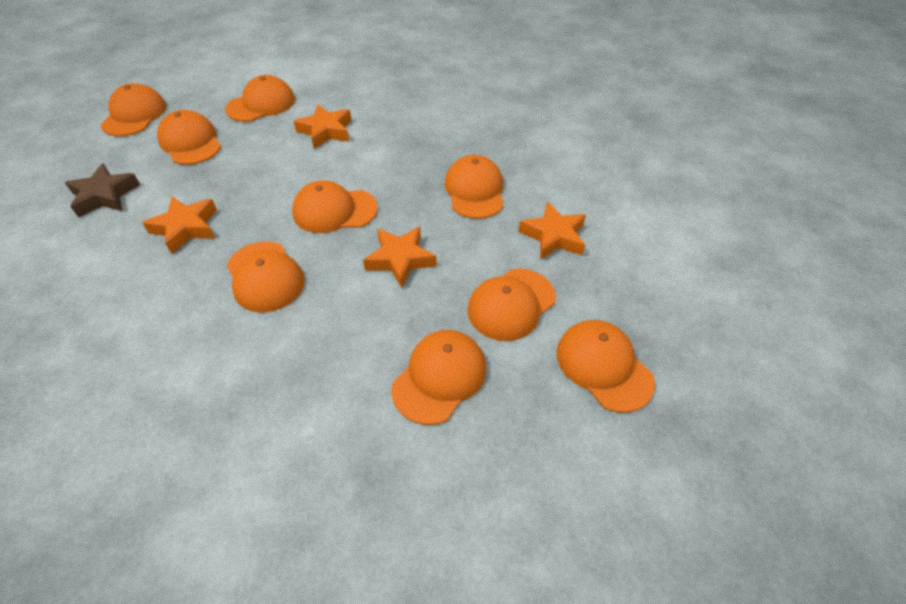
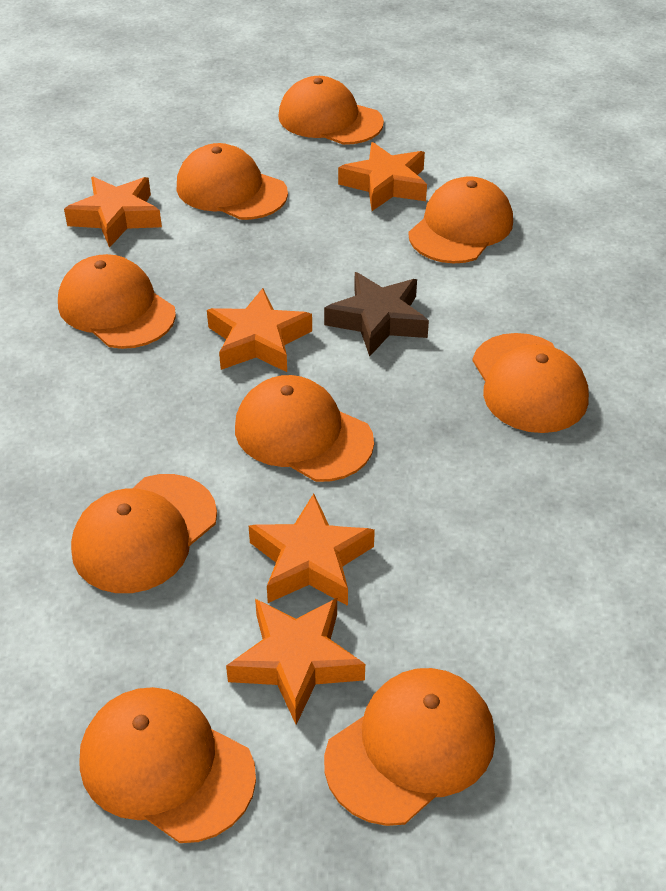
orange star: [142,197,217,254] [293,104,352,149] [363,227,437,288] [518,202,586,260] = 4 -> [64,177,162,248] [207,288,312,372] [226,598,365,725] [249,494,375,606] [338,142,427,211] = 5

